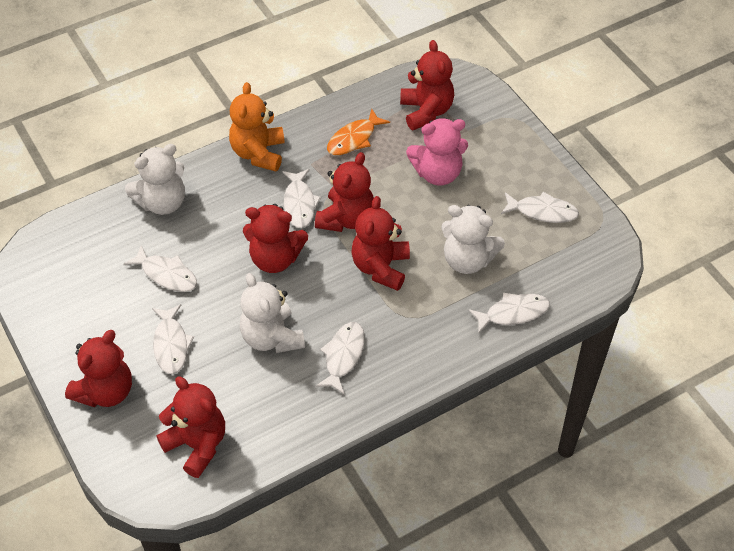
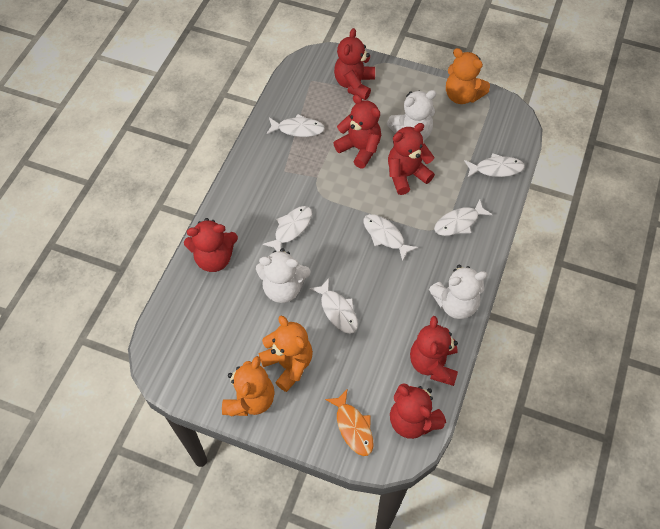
orange teddy bear: [229,82,285,171] = 1 -> [222,356,275,417] [259,316,313,392] [446,48,490,104] = 3
pink teddy bear: [406,118,468,186] = 1 -> none = 0

